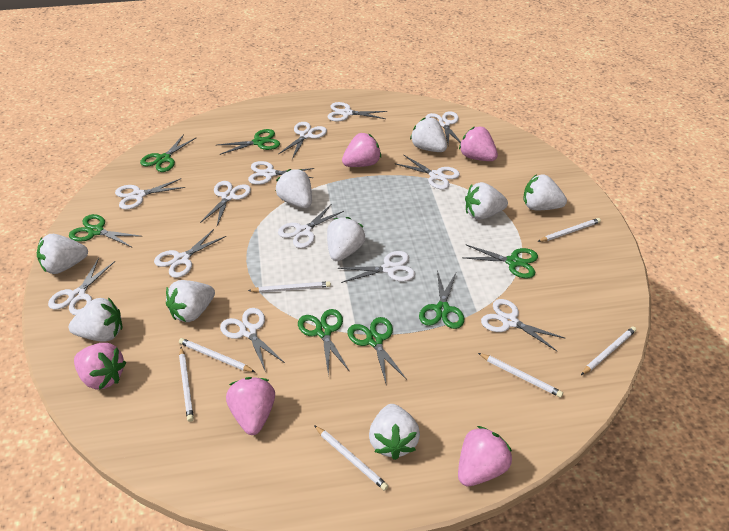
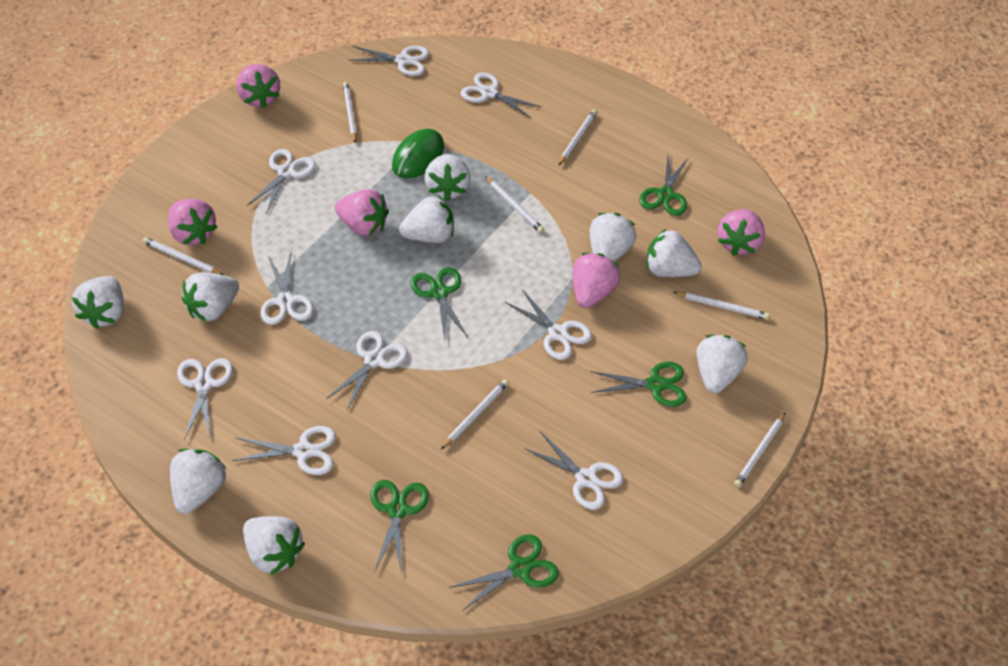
green mouse: none = 0 -> [392,129,444,178] = 1
green scissors: [69,214,143,247] [140,134,196,172] [218,129,280,155] [298,309,350,375] [347,317,407,383] [419,270,464,329] [462,244,538,278] = 7 -> [370,480,429,574] [410,267,468,340] [449,534,559,611] [590,362,687,407] [639,155,689,216] = 5
white scissors: [48,258,115,315] [115,178,185,210] [154,229,226,278] [200,181,251,226] [220,308,285,372] [248,161,314,185] [278,205,344,248] [279,122,327,159] [328,102,387,121] [337,251,415,283] [395,155,460,189] [426,111,461,147] [481,299,566,351] = 13 -> [177,358,233,440] [232,426,336,475] [247,149,316,214] [260,253,314,325] [326,331,408,410] [349,46,429,76] [461,72,541,119] [505,289,592,360] [524,431,623,510] = 9

